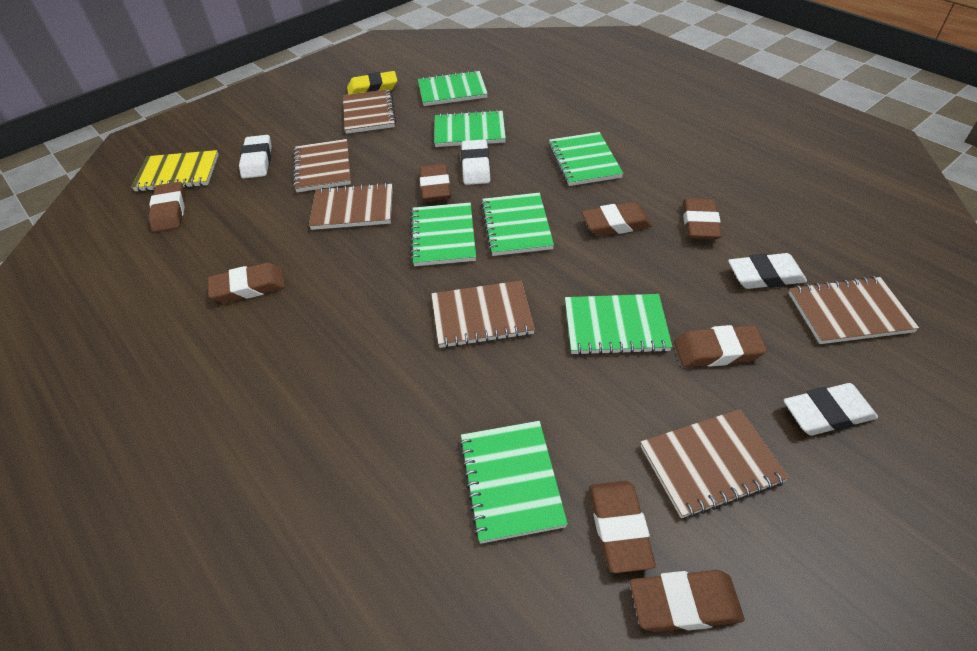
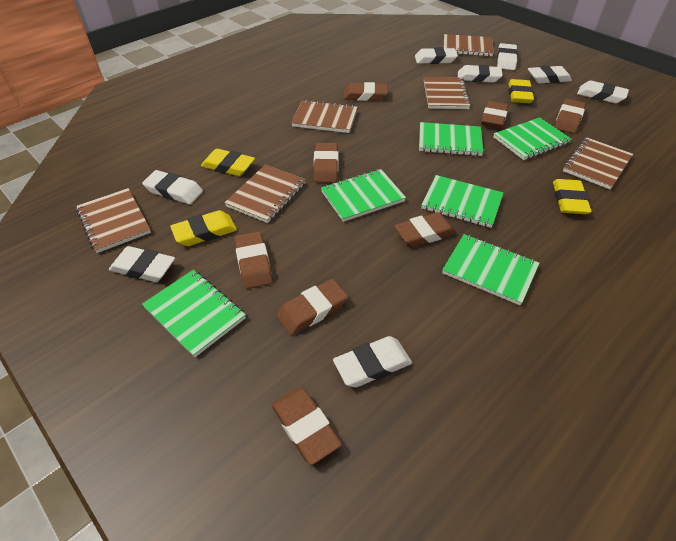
green notebook: [411,203,476,266] [418,70,488,106] [434,110,506,147] [459,421,568,544] [481,193,554,256] [548,132,623,186] [565,294,672,355] = 7 -> [142,270,246,357] [321,169,406,222] [419,122,483,156] [421,175,503,228] [442,234,539,305] [493,117,572,160] = 6
white eraser: [239,135,272,179] [461,139,491,185] [728,253,807,289] [783,383,878,435] = 4 -> [109,246,175,282] [142,170,203,205] [333,336,412,388] [415,47,458,64] [458,65,503,83] [497,43,518,70] [528,66,572,84] [577,81,629,103] = 8
yellow eraser: [347,71,398,95] = 1 -> [170,210,237,246] [201,149,255,176] [509,79,534,103] [553,179,592,214] = 4
yellow notebook: [132,150,219,192] = 1 -> none = 0

